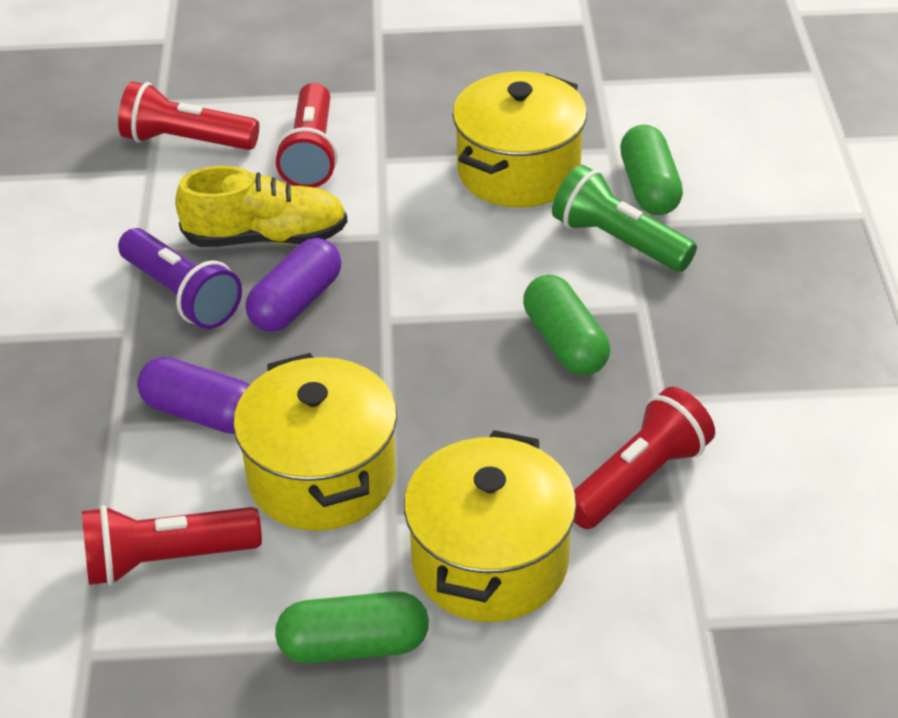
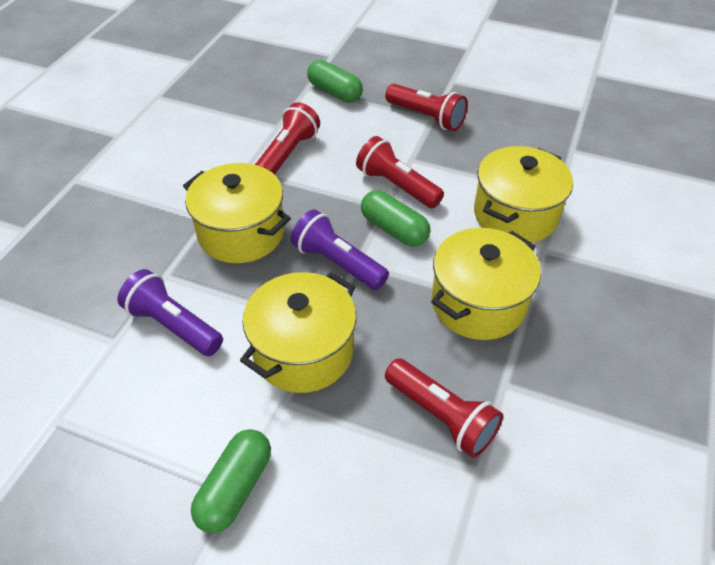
green flashlight: [552,165,697,272] = 1 -> none = 0
purple capsule: [137,357,250,434] [246,238,342,332] = 2 -> none = 0
purple flashlight: [118,228,242,329] = 1 -> [117,269,223,356] [291,209,389,290] = 2
yellow pot: [233,353,397,531] [404,430,577,622] [452,71,587,208] = 3 -> [183,163,291,263] [240,272,357,393] [431,228,541,340] [474,146,573,243] = 4
yellow shoe: [175,166,348,247] = 1 -> none = 0

